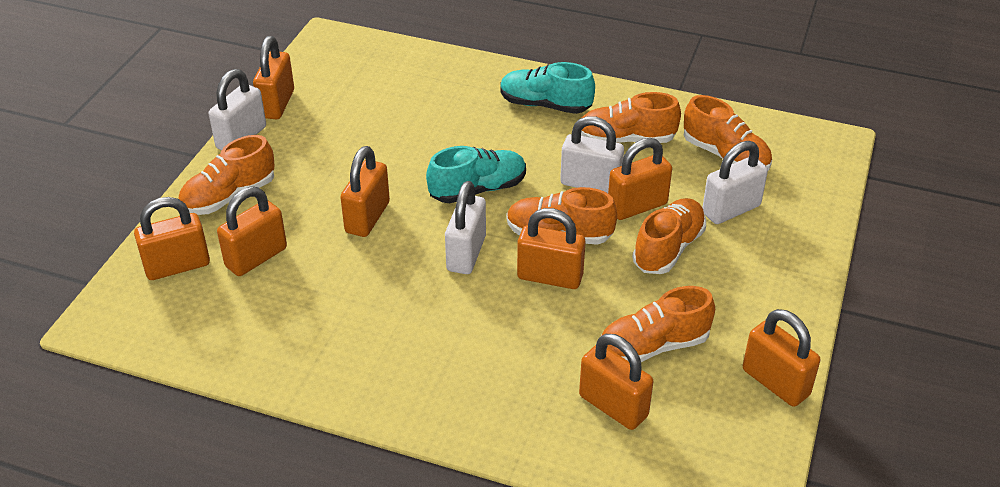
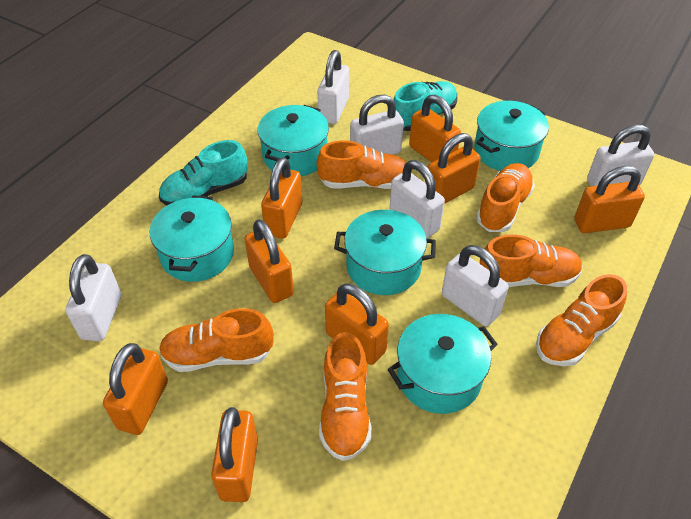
turquoise pot: none = 0 -> [150,195,234,282] [258,105,329,176] [334,210,436,295] [388,314,498,414] [474,101,549,171] = 5
white padlock: [209,69,266,150] [445,181,486,274] [560,116,624,193] [702,141,768,224] = 4 -> [65,254,121,341] [317,50,349,124] [350,95,404,155] [390,160,445,238] [442,245,509,326] [587,125,654,186] = 6

